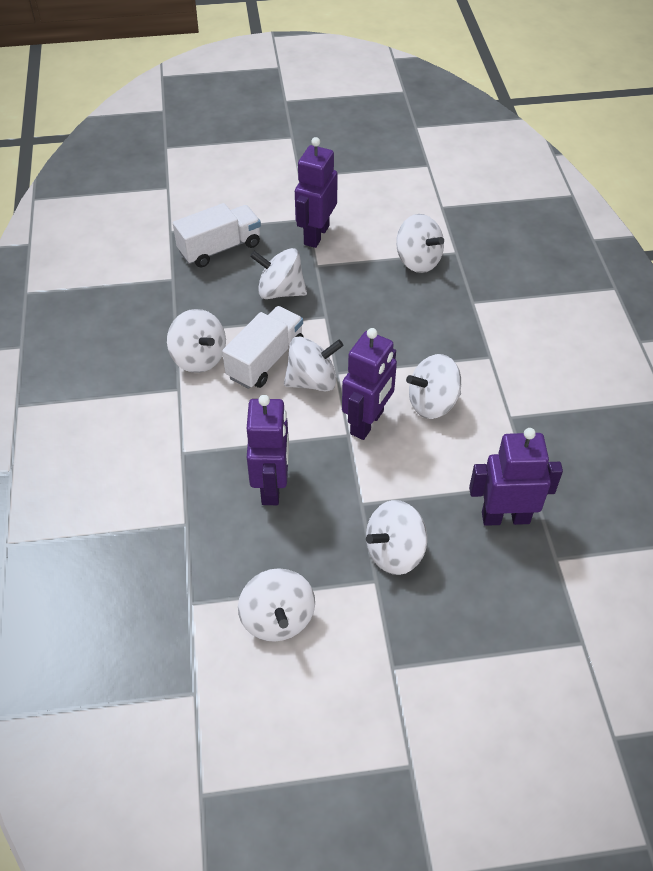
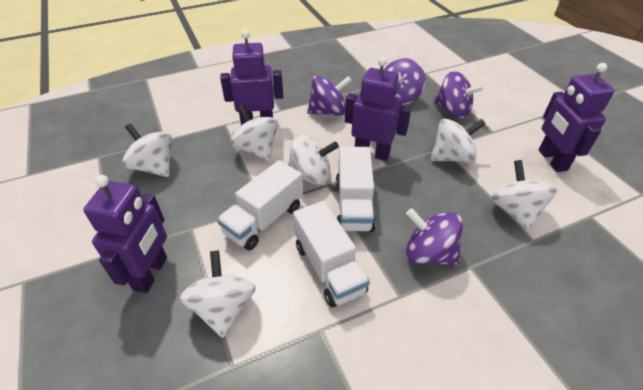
purple spinning top: none = 0 -> [307,76,352,116] [384,58,425,105] [406,208,463,265] [434,71,484,118] = 4
white spinning top: [167,309,226,373] [238,568,315,642] [250,248,307,299] [284,336,343,391] [366,500,427,575] [396,214,444,273] [406,354,461,419] = 7 -> [122,123,172,177] [180,250,256,338] [230,105,278,161] [288,135,339,185] [431,119,486,163] [491,160,557,231] = 6
white truck: [173,203,261,267] [222,306,304,389] = 2 -> [217,160,303,250] [293,201,370,307] [336,147,376,232] = 3

